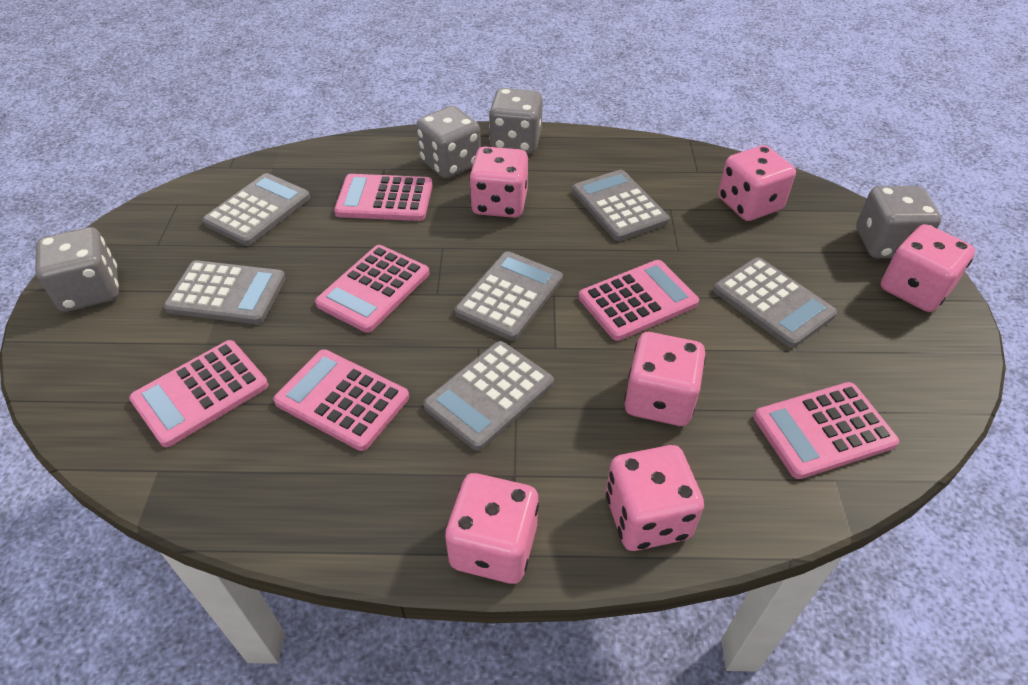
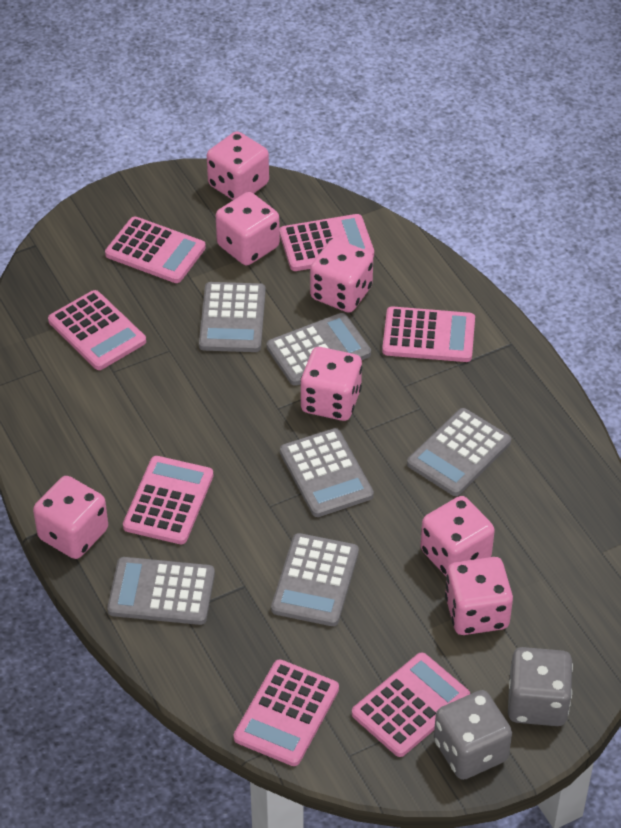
grey dice: [35,227,119,312] [416,106,481,178] [489,88,543,154] [856,186,941,258] = 4 -> [434,690,512,780] [508,647,573,726] = 2
pink calculator: [129,340,268,447] [273,349,409,451] [315,245,429,333] [334,174,433,221] [579,260,699,341] [754,382,899,479] = 6 -> [48,290,146,370] [105,217,206,283] [123,456,213,544] [234,660,339,766] [280,214,374,271] [352,652,470,757] [382,306,475,362] = 7
pink dice: [445,473,539,584] [469,147,528,218] [606,445,704,551] [624,332,706,426] [718,145,796,221] [881,224,975,312] = 6 -> [33,476,108,559] [207,131,269,200] [216,192,280,265] [300,347,362,421] [310,239,373,313] [420,496,495,576] [445,557,513,635] = 7

